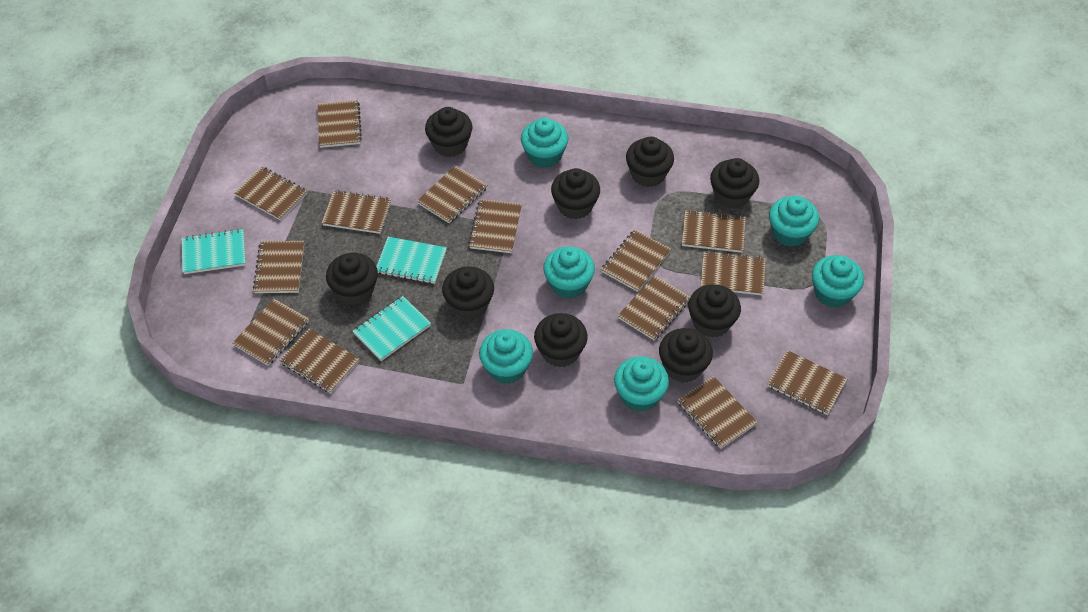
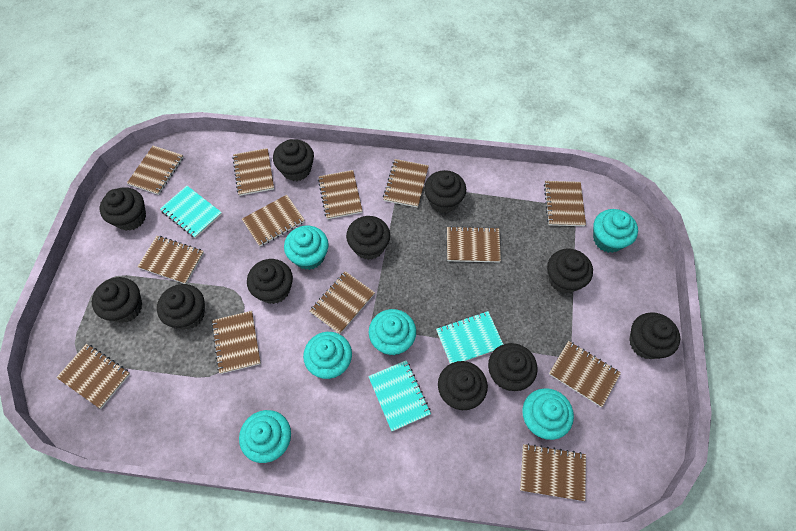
black cupcake: [326,253,378,305] [425,107,472,157] [442,266,494,319] [534,313,588,367] [551,168,600,219] [626,136,674,187] [659,328,713,383] [688,284,741,338] [710,158,759,209] = 9 -> [92,277,142,323] [100,187,146,231] [157,284,205,330] [247,259,293,304] [273,139,314,181] [346,216,390,260] [424,170,466,213] [438,361,488,410] [488,343,538,391] [547,249,593,293] [629,312,680,359] = 11
brown notebook: [233,299,309,366] [234,166,307,220] [253,241,304,293] [279,329,359,393] [318,100,362,148] [322,190,391,234] [417,165,487,223] [468,199,522,253] [601,230,671,292] [618,275,690,340] [678,376,757,449] [682,210,746,253] [700,251,766,295] [768,350,847,415] = 14 -> [56,344,130,409] [127,146,184,195] [137,236,204,284] [211,311,261,374] [233,148,274,196] [242,195,305,246] [310,271,375,334] [318,170,362,219] [383,159,429,208] [447,226,501,263] [520,444,586,501] [544,181,586,226] [549,341,621,407] = 13

